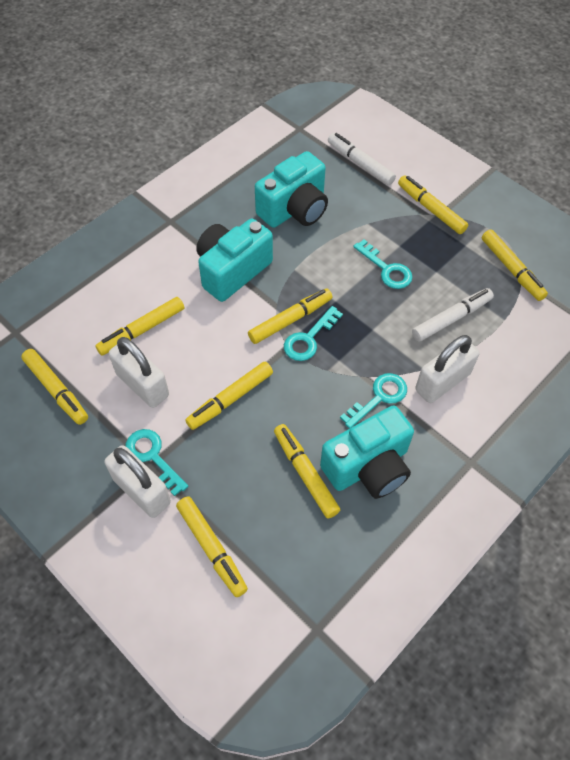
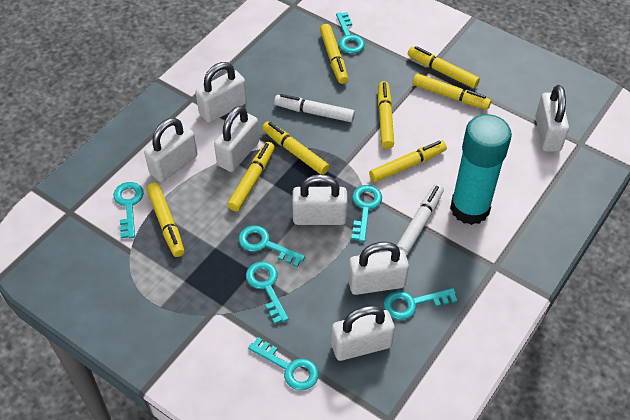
turquoise camera: [196,219,273,302] [255,151,328,228] [320,405,414,499] = 3 -> none = 0
turquoise glue stick: none = 0 -> [450,114,512,225] = 1
turquoise key: [126,429,188,496] [284,306,343,361] [340,373,407,429] [353,239,413,289] = 4 -> [113,182,144,238] [239,225,305,267] [246,261,289,324] [248,337,319,390] [336,12,365,54] [351,185,382,242] [384,288,457,320] = 7
white padlock: [104,445,171,518] [109,337,169,408] [415,335,479,403] = 3 -> [144,118,198,182] [196,62,247,123] [214,106,259,172] [292,174,348,225] [332,305,395,361] [348,242,409,295] [535,85,569,152] = 7

